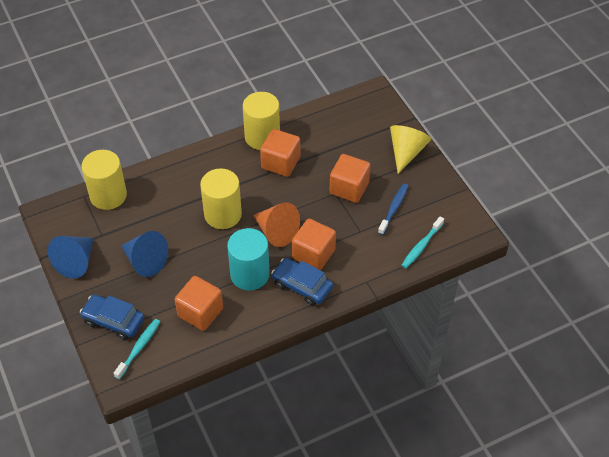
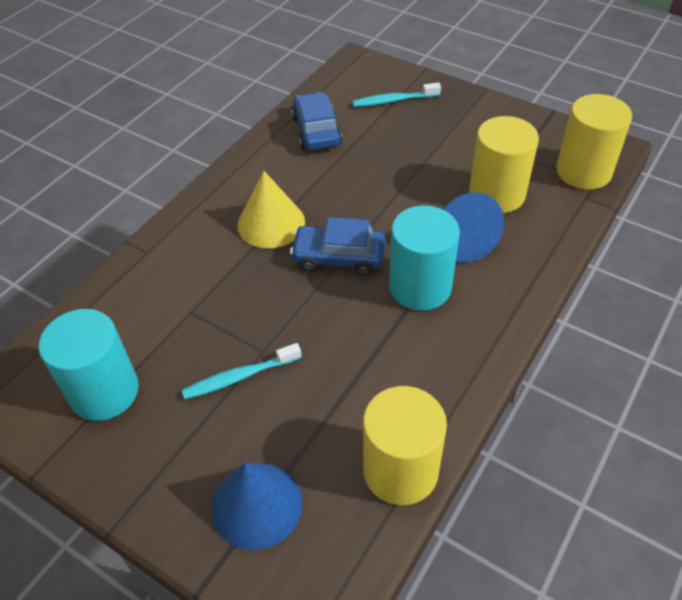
blue toothbrush: [378,184,408,235] = 1 -> none = 0
orange cone: [253,202,300,247] = 1 -> none = 0
orange cube: [175,276,223,331] [260,129,300,177] [292,219,336,270] [330,154,371,203] = 4 -> none = 0
turquoise cylinder: [227,228,270,291] = 1 -> [39,309,139,421] [389,206,460,311] = 2

